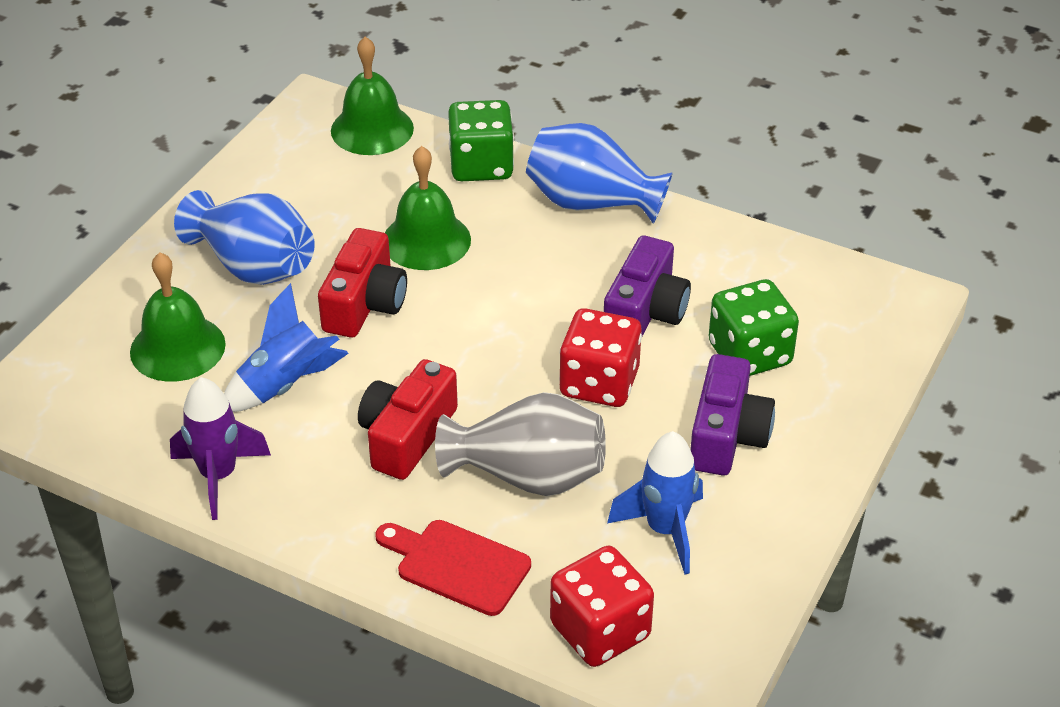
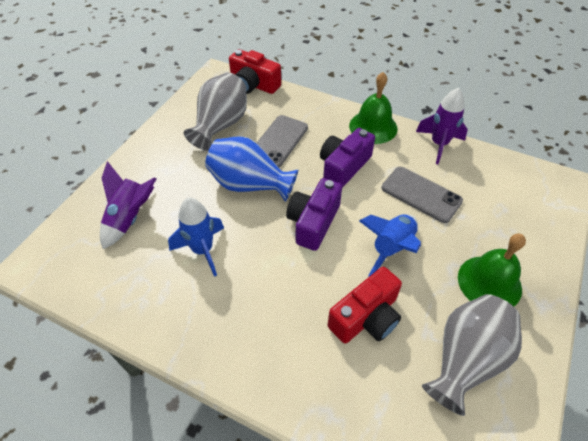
blue vase: [174,190,315,285] [526,123,673,224] = 2 -> [205,136,298,202] = 1
green bell: [130,252,226,382] [331,36,414,155] [385,146,471,270] = 3 -> [349,72,398,144] [458,234,526,306] = 2
green dice: [448,100,514,181] [709,279,799,376] = 2 -> none = 0
grey phone: none = 0 -> [257,115,308,167] [382,167,463,223] = 2
grey vase: [435,392,606,496] = 1 -> [184,73,247,151] [422,294,522,416] = 2
purple rocket: [170,377,271,520] = 1 -> [100,161,156,249] [416,88,468,164] = 2
red cutting board: [375,520,531,616] = 1 -> none = 0
red dice: [550,546,654,667] [559,308,642,407] = 2 -> none = 0

